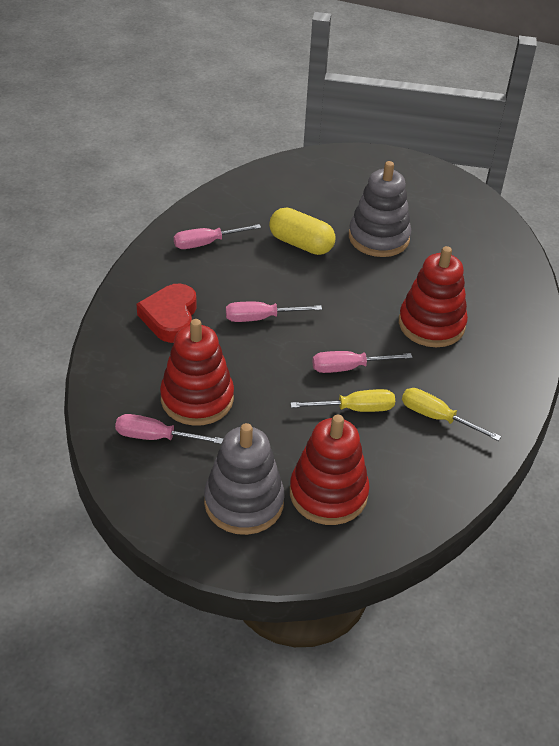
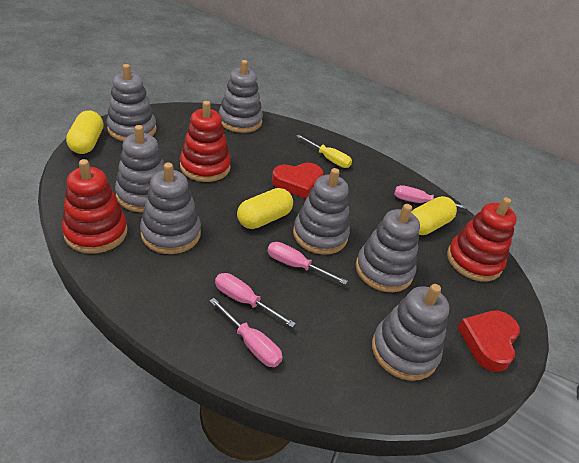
grey stacking toy: [204,423,285,535] [349,161,411,257] = 2 -> [107,64,157,141] [115,125,165,213] [140,163,201,254] [219,60,263,133] [293,168,350,255] [356,204,420,292] [372,284,449,381] = 7
red heart: [136,284,197,343] = 1 -> [272,163,323,199] [458,311,520,372] = 2
yellow capsule: [269,208,335,255] = 1 -> [66,111,104,154] [237,188,293,229] [411,196,457,235] = 3
yellow screwdriver: [290,389,395,412] [402,388,501,441] = 2 -> [296,134,352,168] = 1

